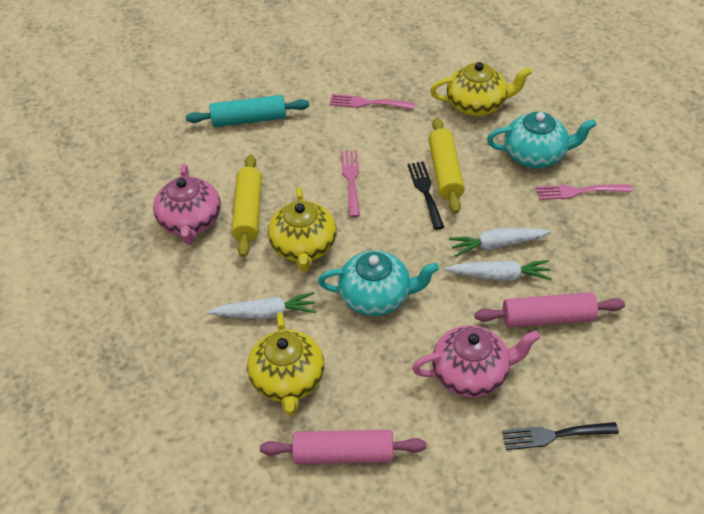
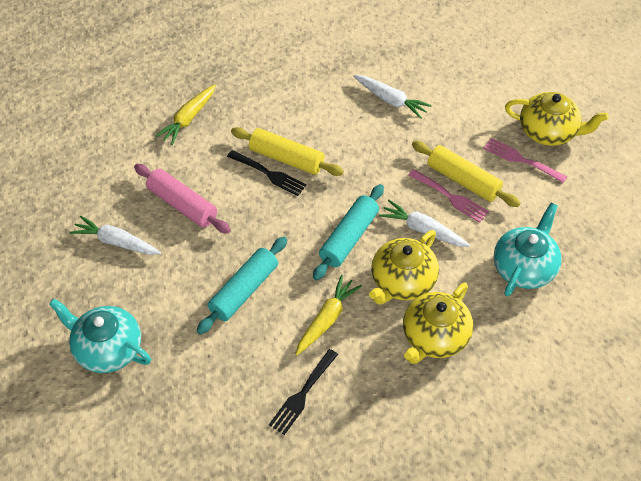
pink fork: [329,94,415,109] [341,150,360,217] [536,184,632,200] = 3 -> [408,169,489,223] [483,138,567,183] = 2
pink rolling pin: [260,430,427,464] [475,292,625,328] = 2 -> [134,164,231,234] = 1
pink teapot: [153,164,221,244] [412,325,540,398] = 2 -> none = 0
turquoise rolling pin: [186,95,309,127] = 1 -> [196,237,287,335] [313,184,384,281] = 2
yellow carrot: none = 0 -> [155,84,216,145] [296,275,362,355] = 2

